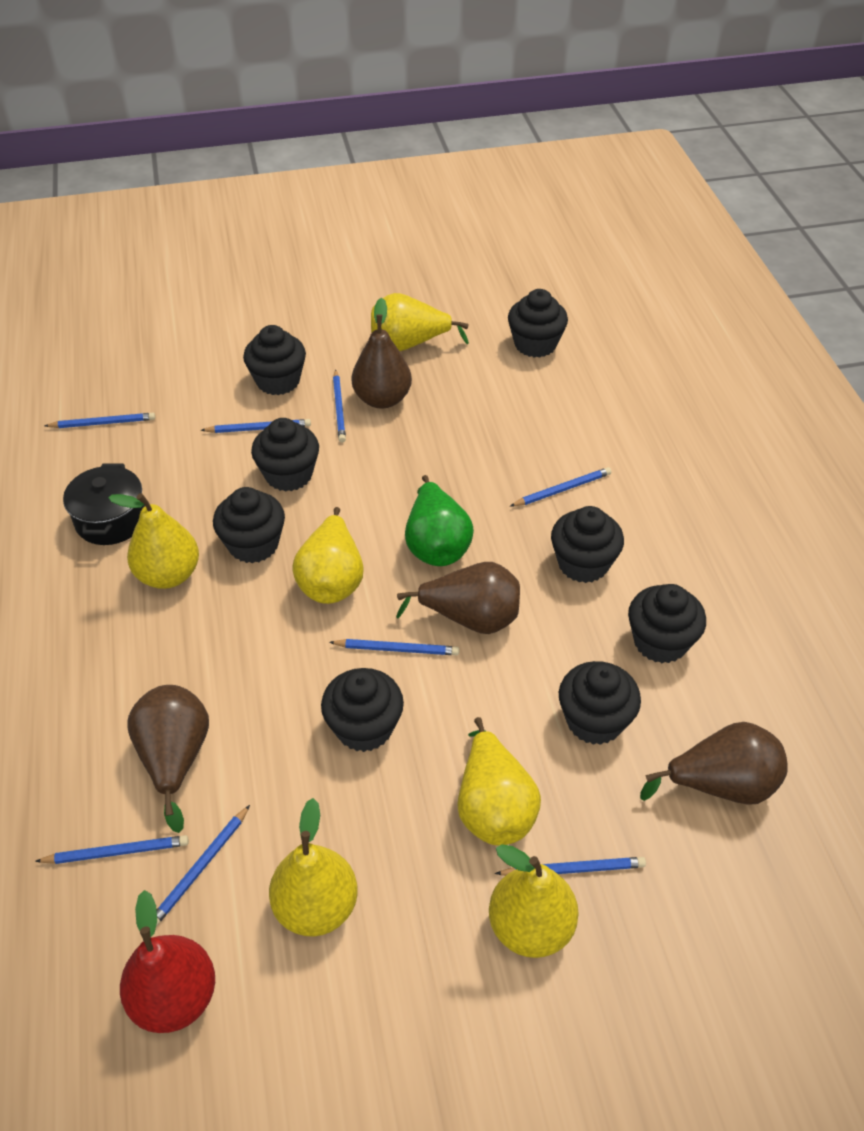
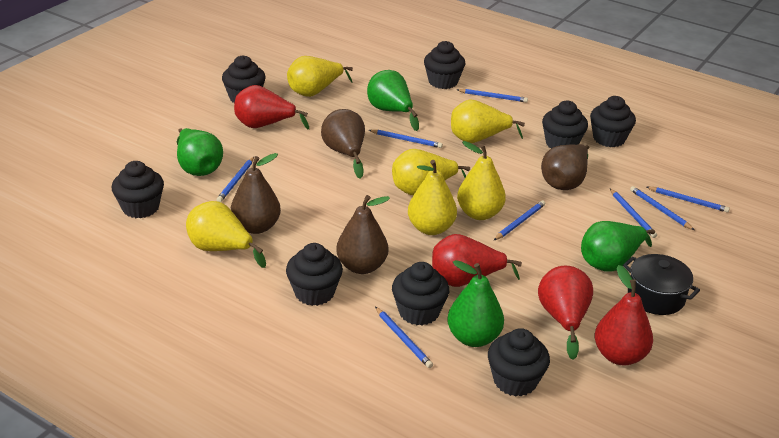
green pear: [405,475,474,566] = 1 -> [177,128,223,176] [367,70,419,131] [447,260,504,347] [581,221,655,272] = 4
red pear: [120,890,215,1033] = 1 -> [234,85,309,129] [432,234,522,287] [538,266,593,360] [595,265,653,365] = 4

